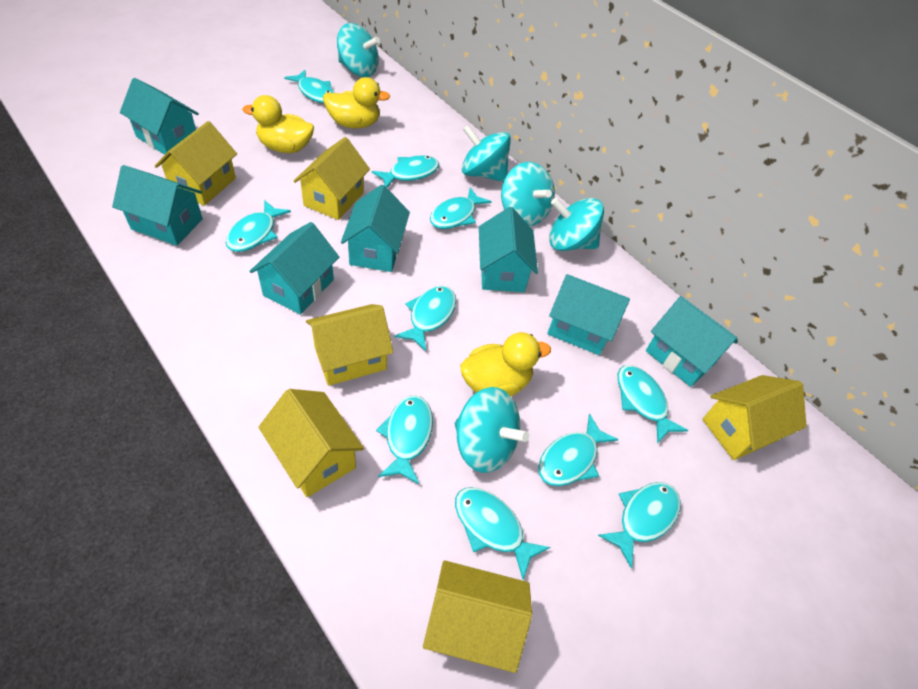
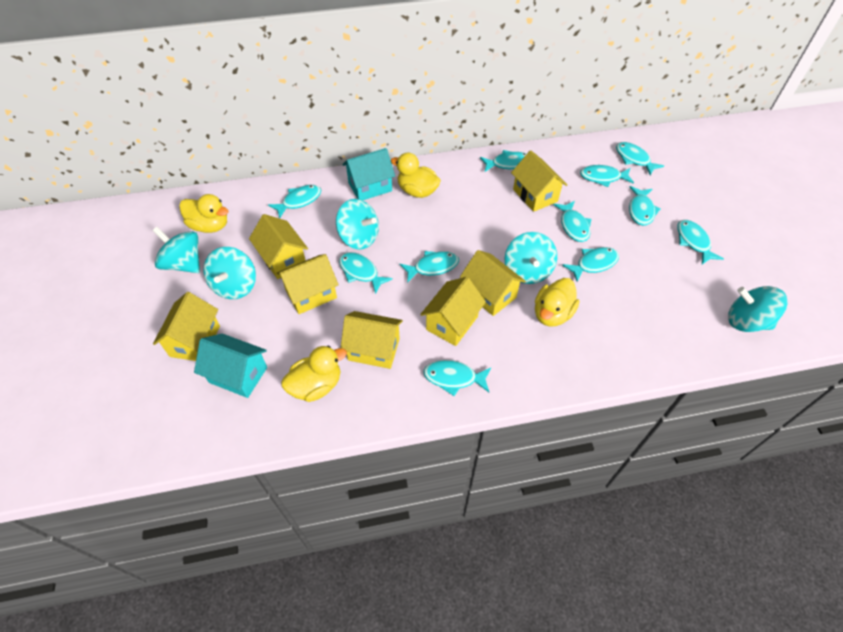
turquoise fish: [226,200,291,252] [284,70,335,103] [372,155,439,188] [376,395,433,484] [395,286,456,351] [430,187,492,229] [455,487,550,580] [538,414,619,486] [598,482,681,568] [618,365,688,444] = 10 -> [268,185,321,218] [339,252,393,294] [400,251,459,283] [423,360,491,396] [480,150,526,172] [553,201,591,242] [562,247,619,282] [580,165,634,187] [616,142,664,175] [629,186,661,226] [677,220,724,264] = 11
turquoise house: [112,165,203,246] [120,78,199,155] [249,222,339,315] [341,185,410,272] [479,207,538,292] [547,274,630,355] [646,296,738,387] = 7 -> [194,334,267,398] [342,148,395,200] = 2
yellow duck: [243,95,314,153] [323,77,390,129] [460,332,551,396] = 3 -> [179,194,229,233] [281,345,347,402] [391,153,441,198] [535,278,579,326] = 4
yellow house: [155,121,237,206] [258,389,364,497] [294,137,370,220] [306,304,393,386] [423,560,532,673] [702,375,807,460] = 6 -> [153,292,220,361] [249,214,308,279] [277,254,339,314] [341,311,403,369] [420,277,486,346] [460,250,525,316] [511,151,567,212] = 7

